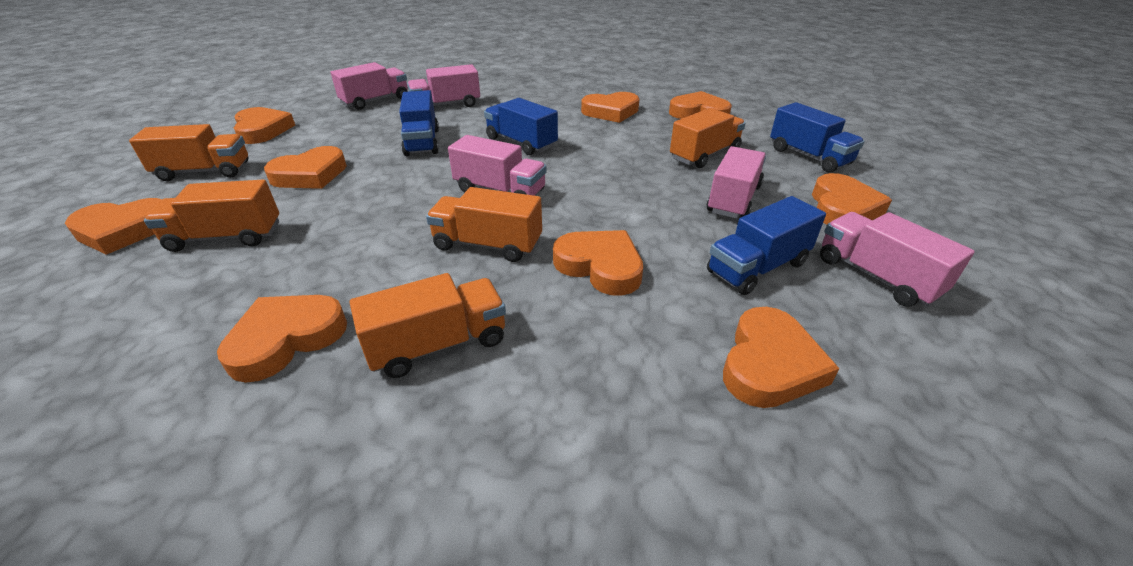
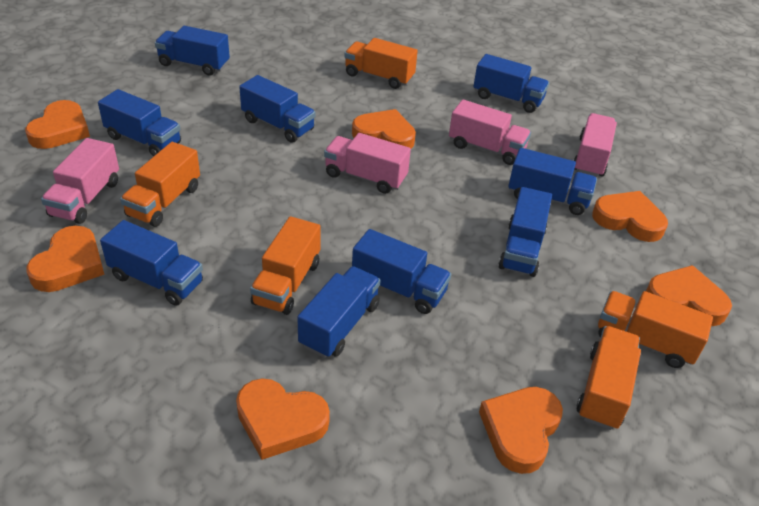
blue truck: [399,90,439,156] [484,98,558,155] [707,196,826,295] [770,102,865,173] = 4 -> [98,89,181,157] [100,220,203,306] [155,26,230,76] [239,75,315,143] [297,266,381,358] [352,229,451,314] [473,54,549,113] [499,187,552,277] [508,148,597,215] = 9
orange heart: [65,198,161,255] [217,295,347,383] [234,107,295,144] [264,146,347,189] [553,230,643,296] [581,92,639,123] [669,91,732,119] [723,307,840,408] [812,173,892,224] = 9 -> [25,100,90,149] [26,226,104,292] [236,379,330,460] [352,109,416,149] [479,387,563,474] [592,191,668,242] [646,265,732,326] = 7
pink truck: [331,62,408,110] [407,64,480,107] [448,135,547,196] [707,146,766,219] [820,212,975,307] = 5 -> [41,138,119,224] [324,133,411,194] [449,100,531,165] [573,113,617,177] = 4

